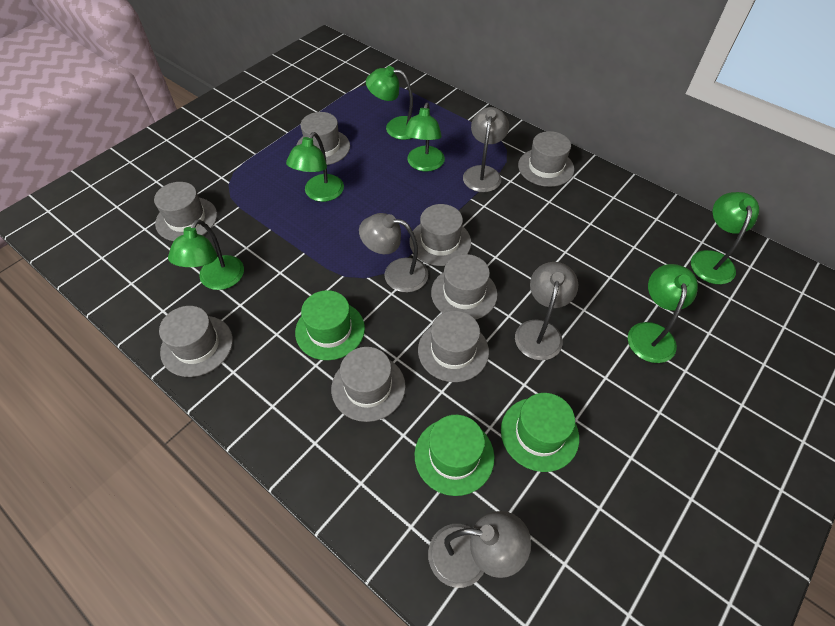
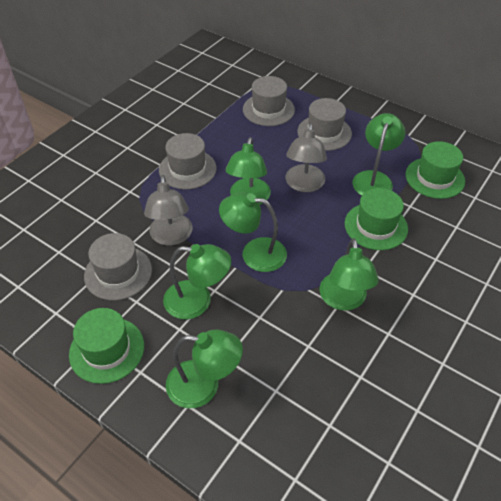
grey hat: [154,182,217,241] [159,306,233,377] [296,112,350,165] [331,347,406,422] [409,204,471,266] [418,311,489,382] [431,254,498,320] [518,131,574,187] = 8 -> [84,233,152,301] [159,133,217,190] [243,76,295,126] [297,98,352,151] = 4
grey lamp: [359,213,428,292] [428,511,531,588] [463,107,509,192] [515,262,578,360] = 4 -> [144,175,193,246] [286,123,327,192] = 2

